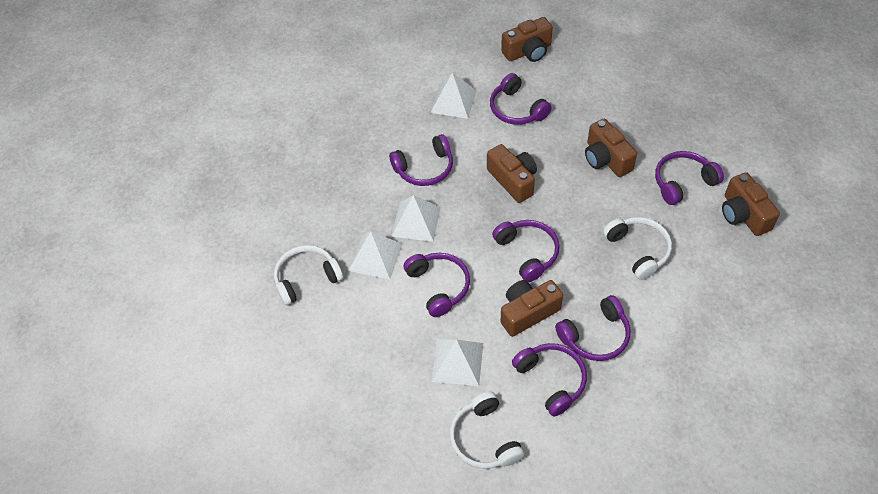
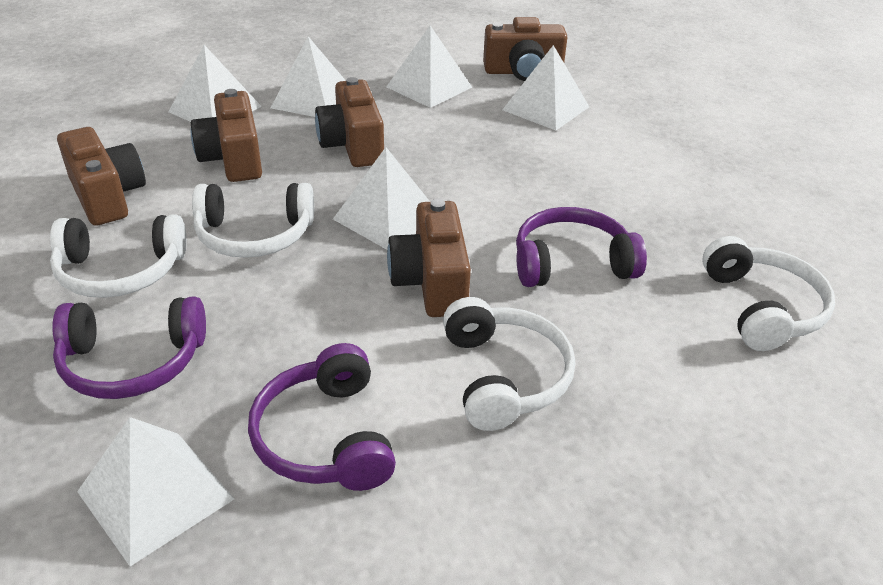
purple headphones: [389,134,453,186] [404,253,470,317] [490,73,551,125] [492,220,559,282] [512,343,587,417] [555,295,630,361] [655,151,724,205] = 7 -> [52,296,206,399] [248,343,396,491] [516,207,647,287] = 3
white headphones: [274,245,343,305] [450,391,524,469] [603,217,672,280] = 3 -> [50,214,187,298] [192,183,314,258] [443,297,575,431] [702,236,835,351] = 4
white pyramid: [348,231,402,280] [391,195,441,242] [430,73,477,119] [432,339,483,386] = 4 -> [77,417,234,566] [168,45,262,122] [271,36,346,117] [333,147,430,250] [386,25,472,108] [502,45,589,131] = 6

